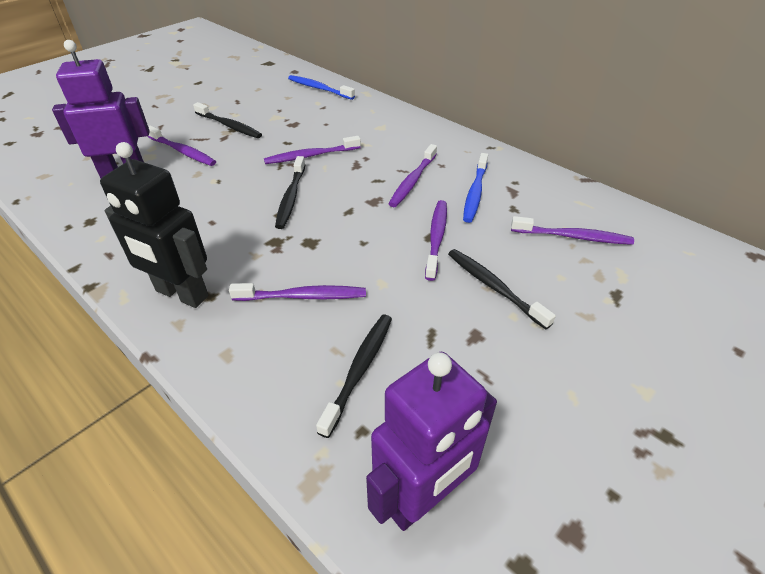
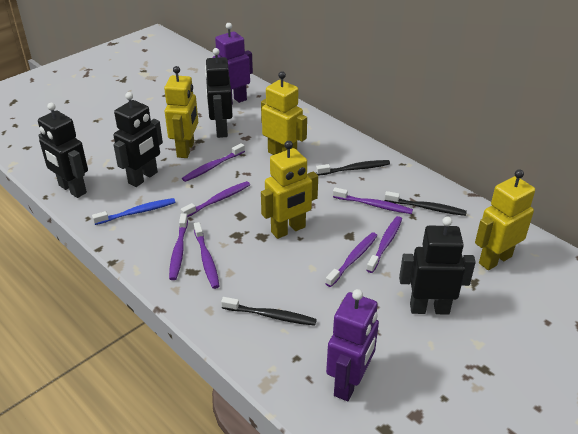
black robot: [100,142,208,308] = 1 -> [38,103,88,198] [113,92,163,187] [205,48,233,138] [399,217,476,315] = 4
black toothbrush: [193,102,262,138] [275,156,305,229] [316,315,392,438] [448,249,556,329] = 4 -> [221,297,317,326] [316,160,390,176] [385,191,467,216] = 3
blue toothbrush: [288,75,355,100] [463,153,488,223] = 2 -> [92,198,176,225] = 1
purple toothbrush: [147,126,216,166] [229,283,366,301] [264,136,361,164] [388,144,437,207] [425,200,447,281] [511,216,634,245] = 6 -> [169,213,188,280] [181,181,250,217] [182,143,245,182] [194,222,219,289] [325,232,378,287] [333,187,413,214] [366,216,402,273] = 7
yellow robot: none = 0 -> [164,66,198,158] [261,71,307,155] [261,141,318,239] [475,169,535,270] = 4

